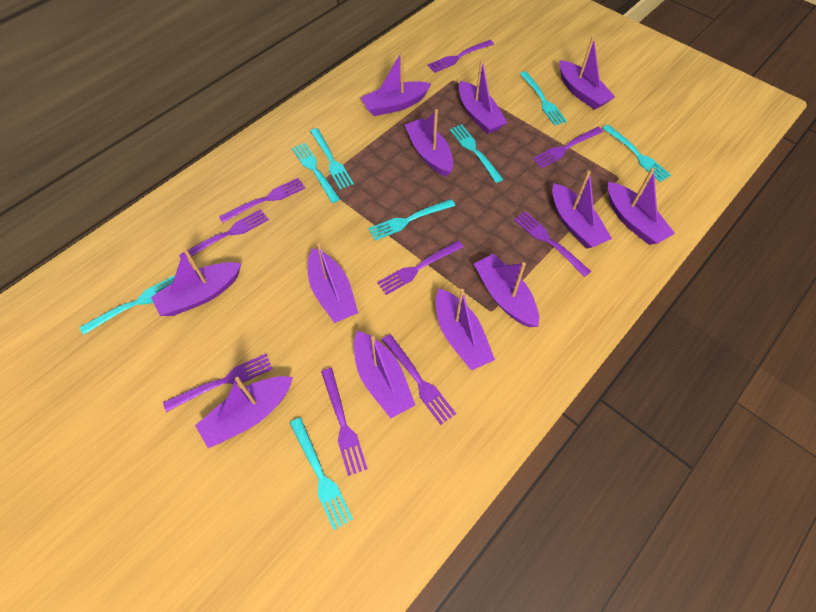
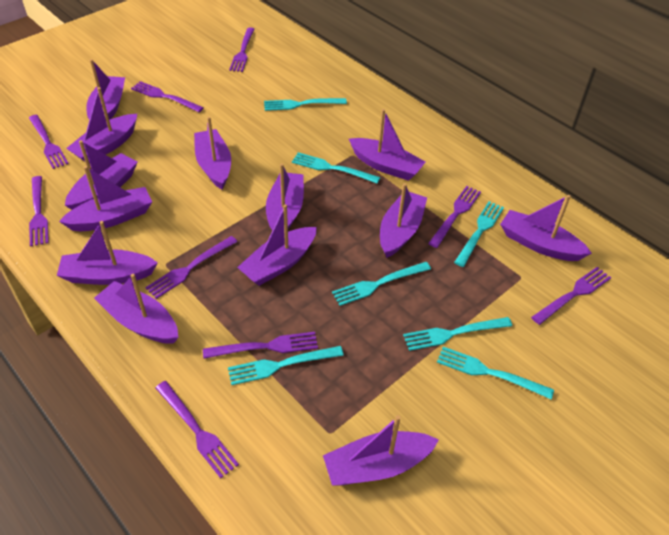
purple boat: [151,248,242,316] [195,376,293,448] [308,243,358,323] [354,331,415,418] [360,51,431,116] [405,109,453,177] [436,288,495,371] [459,59,507,134] [474,253,539,327] [552,171,612,249] [559,36,615,110] [608,168,675,245] = 12 -> [57,221,158,285] [59,166,152,231] [65,140,138,210] [66,87,137,161] [86,59,125,120] [94,274,178,344] [194,117,231,189] [237,204,317,286] [266,163,304,230] [323,415,439,486] [349,109,425,181] [380,183,427,258] [500,195,592,261] = 13
turquoise fork: [80,275,175,335] [290,417,353,530] [292,143,340,203] [310,128,354,189] [368,199,455,240] [450,124,504,183] [520,71,567,126] [602,125,671,182] = 8 -> [228,346,344,385] [264,98,347,111] [292,152,380,184] [332,262,431,306] [403,317,512,351] [437,347,554,399] [454,201,504,267] = 7

